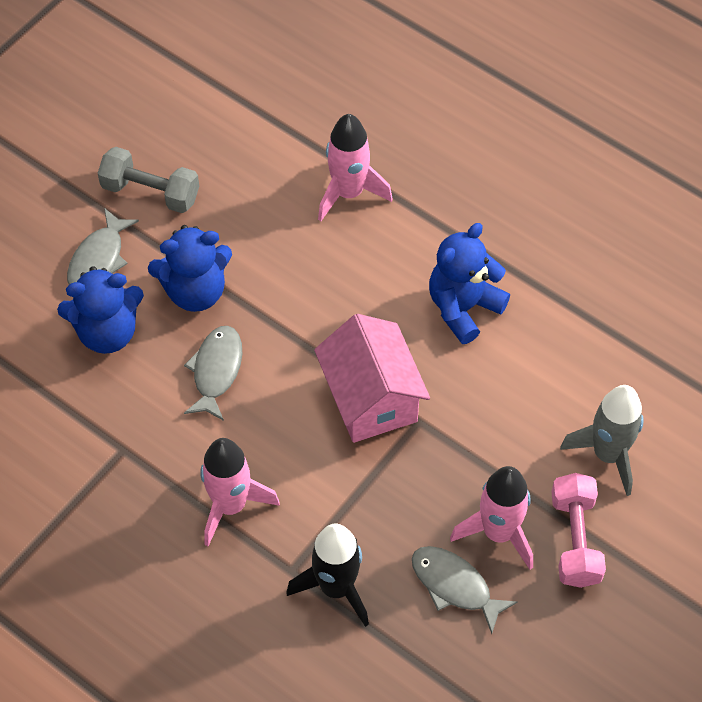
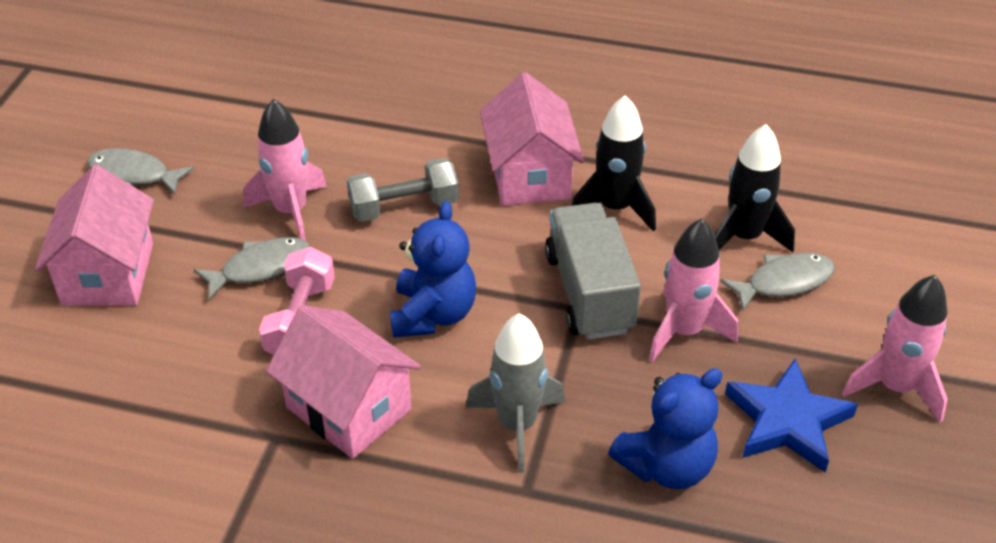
black rocket: [286,524,369,627] = 1 -> [572,95,656,231] [714,124,795,252] = 2
blue star: none = 0 -> [725,359,858,473] = 1
blue teddy bear: [57,266,144,354] [148,225,232,312] [429,223,510,344] = 3 -> [390,201,476,338] [608,368,723,489] = 2
grey truck: none = 0 -> [545,203,641,340] = 1
pink house: [314,314,430,443] = 1 -> [35,165,154,306] [266,305,421,459] [480,72,584,206] = 3

